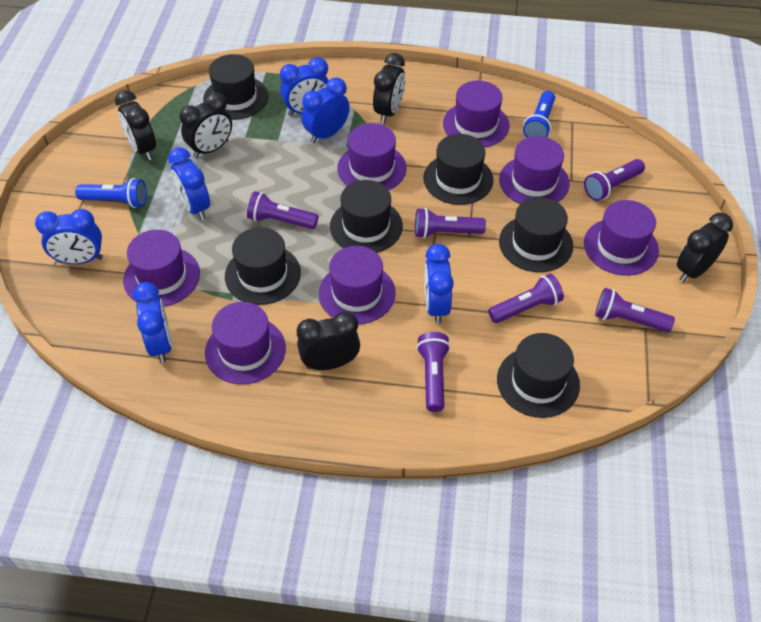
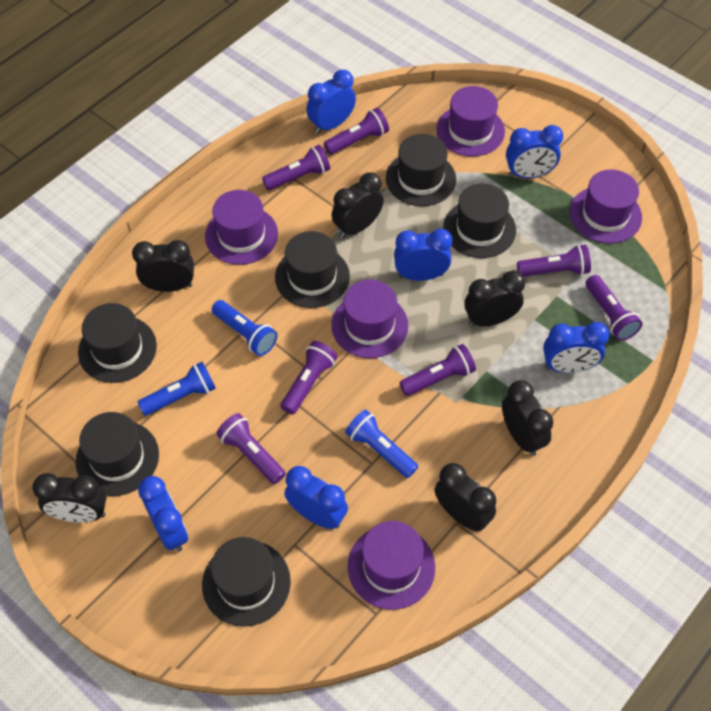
black clock: [115,90,156,160] [180,92,232,158] [297,312,360,370] [373,53,405,123] [677,213,733,282] = 5 -> [32,473,107,523] [132,240,194,292] [332,172,384,238] [435,463,496,532] [464,271,525,327] [502,380,553,456] = 6
blue flashlight: [75,178,147,208] [523,91,555,138] = 2 -> [138,362,216,416] [212,300,277,356] [345,410,418,478] = 3
purple flashlight: [247,191,318,229] [415,208,486,238] [416,332,450,412] [488,274,564,323] [584,159,645,201] [595,288,675,332] = 6 -> [217,413,286,484] [262,145,330,190] [281,341,338,414] [324,108,389,155] [399,344,476,396] [517,245,591,277] [586,275,642,341] = 7
purple hat: [123,230,200,307] [205,302,286,385] [318,246,396,324] [337,123,407,190] [443,81,510,147] [499,136,570,204] [584,200,659,276] = 7 -> [205,190,278,265] [331,280,408,358] [348,521,435,610] [436,86,505,157] [570,169,642,244] = 5

